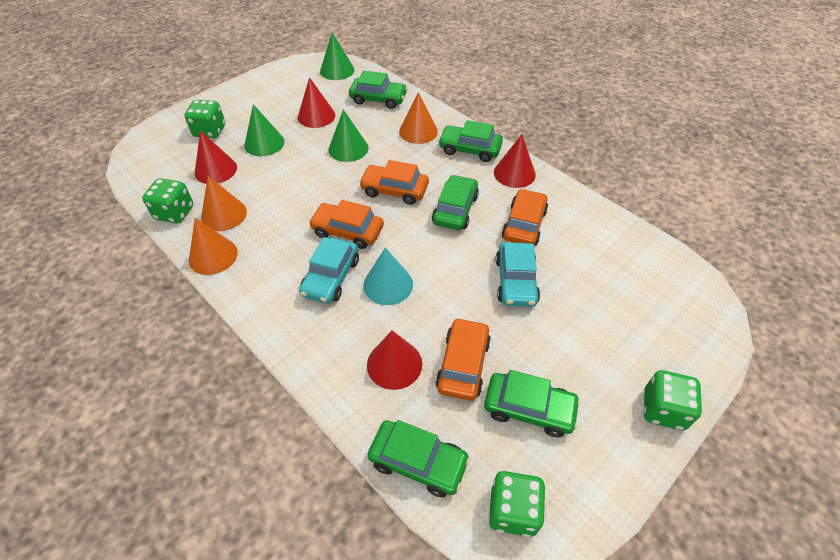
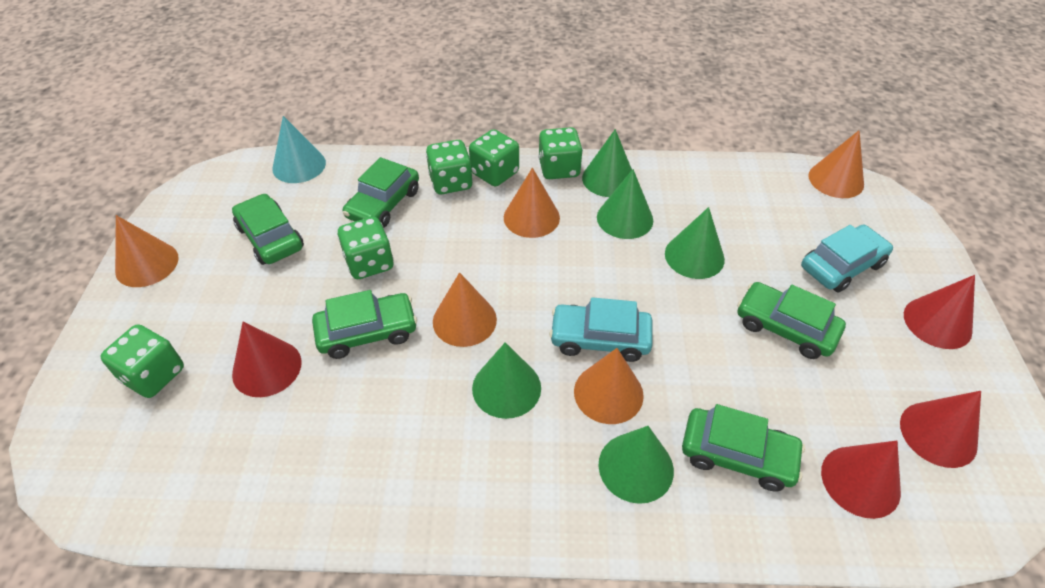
green cone: [244,104,285,156] [320,33,354,80] [328,109,368,162] = 3 -> [472,342,541,419] [582,129,632,197] [597,169,653,239] [598,426,674,504] [665,207,725,279] = 5
green dice: [142,178,193,224] [185,100,225,138] [488,471,546,537] [644,370,702,430] = 4 -> [100,324,184,398] [337,217,394,279] [426,140,473,194] [469,129,519,187] [538,127,583,179] = 5
orange car: [309,200,384,249] [359,160,429,205] [435,318,491,401] [502,189,548,246] = 4 -> none = 0
orange cone: [189,218,238,275] [201,176,247,231] [399,92,438,144] = 3 -> [115,215,179,287] [433,272,497,347] [504,168,560,238] [574,348,644,424] [808,130,864,198] = 5

